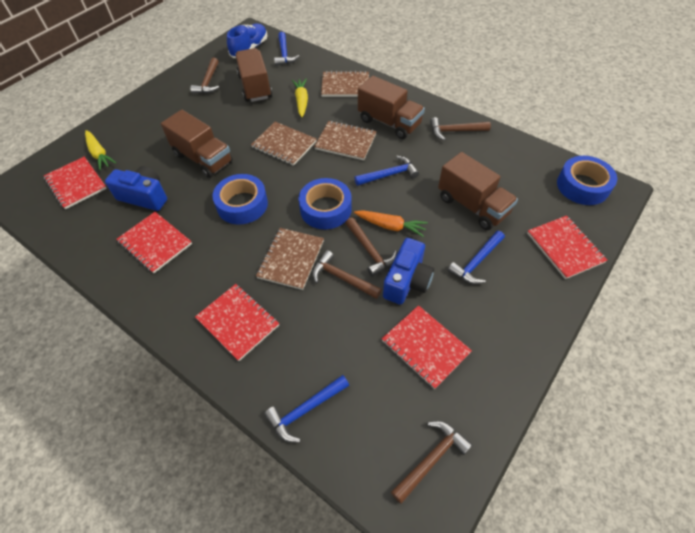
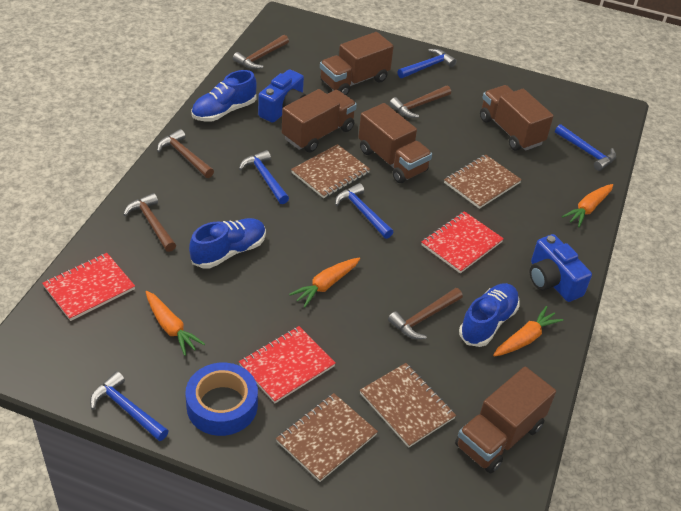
blue hammer: [264,375,349,443] [274,32,299,66] [354,156,419,186] [448,231,505,284] = 4 -> [90,371,169,441] [239,150,289,204] [335,183,393,239] [397,49,457,78] [555,124,616,171] = 5
blue shoe: [227,24,267,58] = 1 -> [189,218,266,269] [191,70,257,122] [459,283,520,347] = 3
blue tape: [212,174,268,225] [298,178,352,229] [557,156,617,205] = 3 -> [185,363,258,436] = 1
brown truck: [161,110,233,178] [235,48,272,102] [358,76,425,139] [438,152,518,230] = 4 -> [282,89,357,153] [320,32,394,95] [358,103,432,183] [455,367,556,474] [480,85,554,151] = 5
orange carrot: [354,210,428,237] = 1 -> [146,291,205,356] [289,258,360,308] [493,306,563,357] [562,184,613,227] = 4
red notebook: [44,157,107,209] [116,212,192,273] [195,284,279,361] [382,305,472,389] [527,216,607,279] = 5 -> [42,253,135,321] [239,326,336,403] [421,211,504,273] = 3
yellow carrot: [85,130,116,170] [292,78,308,117] = 2 -> none = 0

